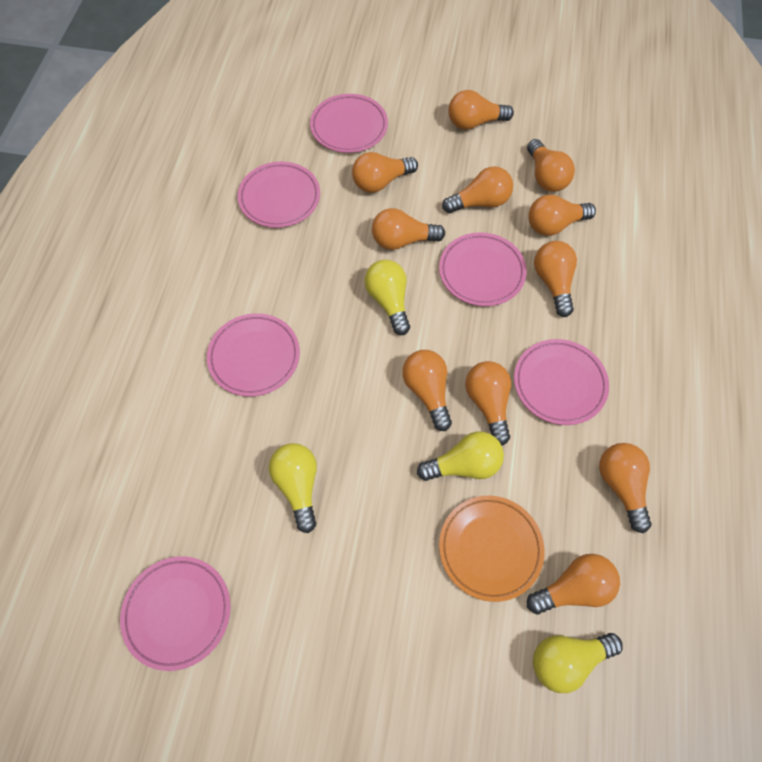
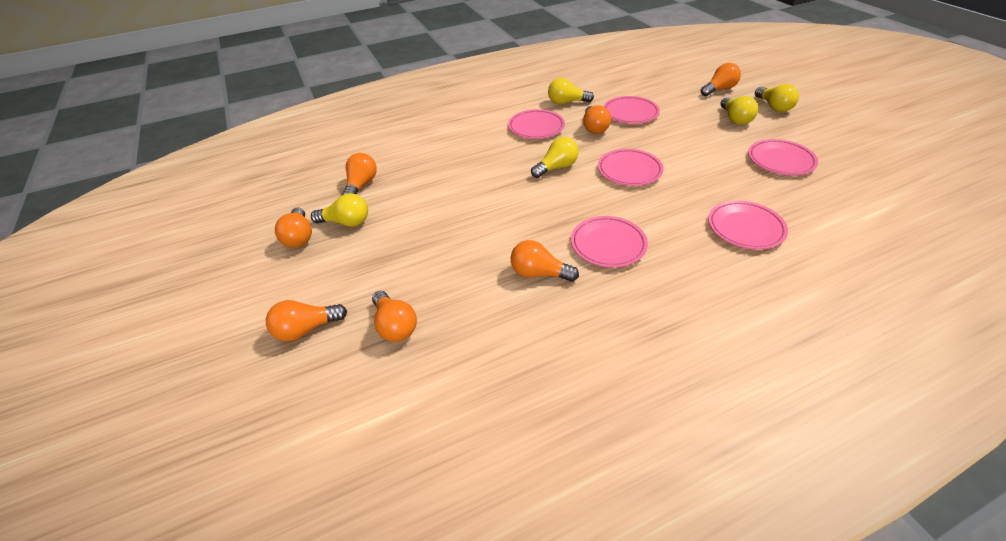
orange light bulb: [352,152,418,193] [372,208,445,250] [402,350,452,431] [442,166,513,213] [448,90,514,130] [465,361,511,446] [527,139,575,192] [527,554,620,614] [528,194,596,236] [534,241,577,317] [599,443,652,533] = 11 -> [266,300,347,341] [275,208,312,248] [342,153,377,195] [372,291,417,342] [511,240,579,282] [583,105,611,134] [701,63,741,96] = 7
orange plate: [439,496,545,602] = 1 -> none = 0
yellow light bulb: [269,443,317,533] [365,260,410,335] [417,431,504,481] [533,633,623,693] = 4 -> [311,193,368,227] [531,137,579,178] [548,78,594,104] [720,96,758,125] [755,84,799,112] = 5

